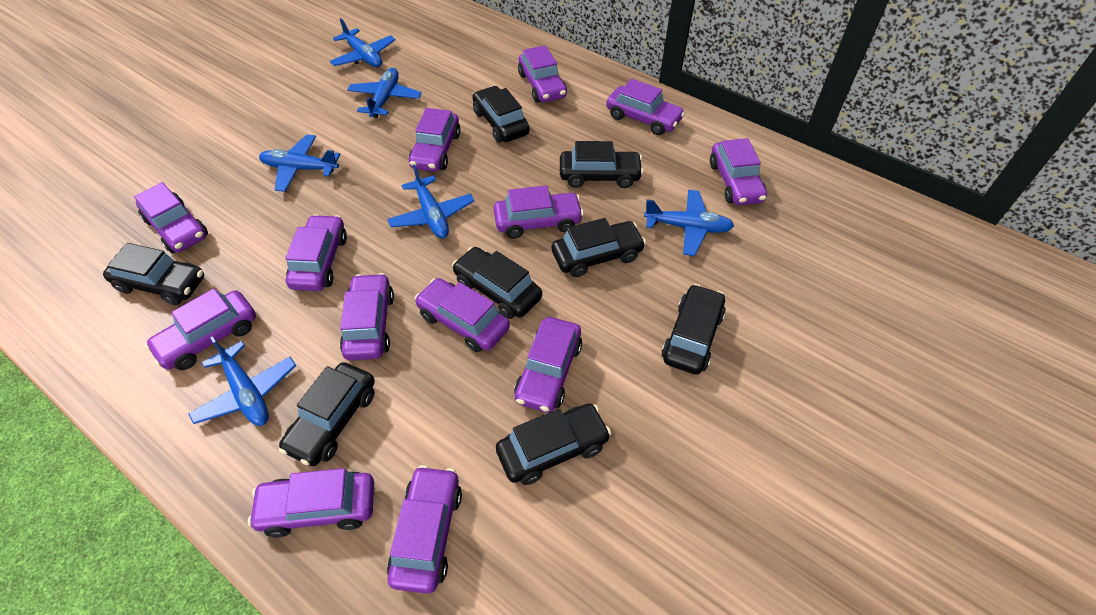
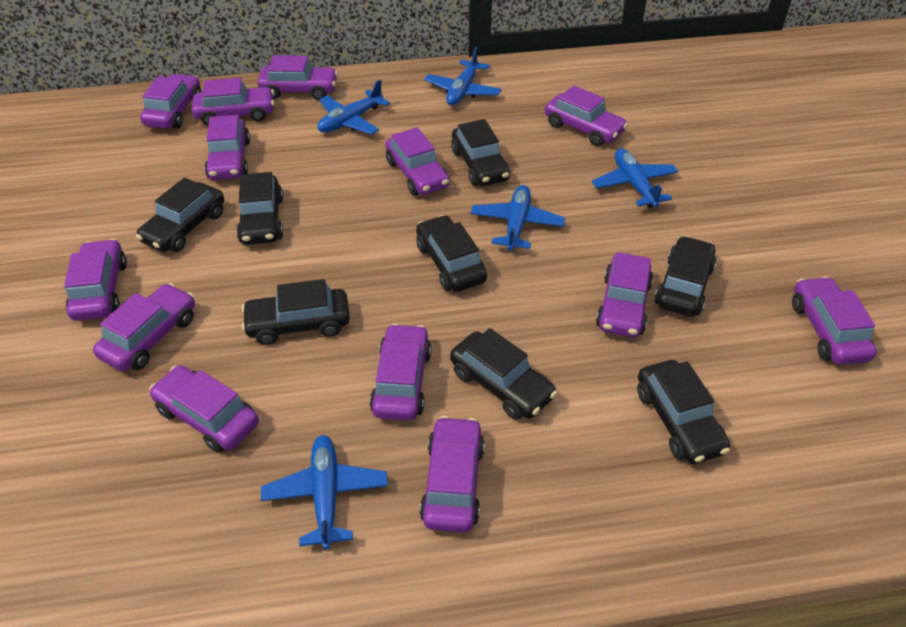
blue plane: [188,336,296,426] [259,134,341,192] [330,18,396,67] [347,68,422,118] [387,164,474,238] [644,190,734,256] = 6 -> [261,435,388,550] [317,80,390,135] [424,46,501,106] [471,185,565,251] [592,149,678,208] = 5

